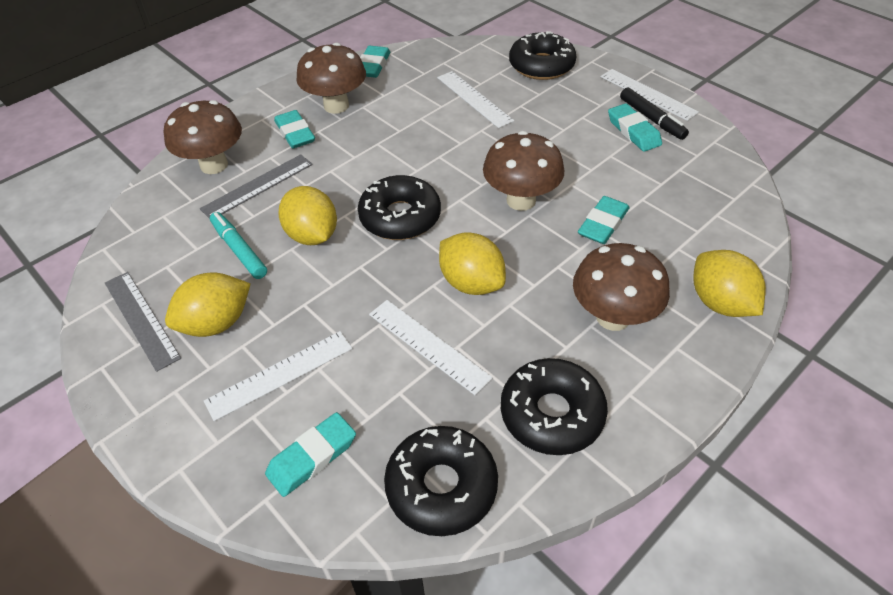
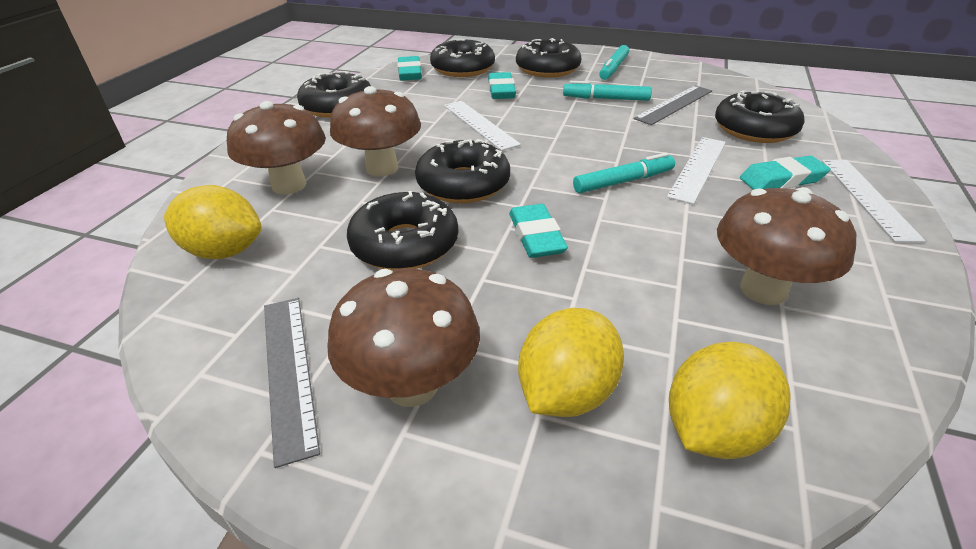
black donut: [358,175,441,240] [384,426,498,536] [501,358,608,455] [509,31,576,80] = 4 -> [297,71,371,118] [347,191,459,270] [415,139,510,203] [430,39,495,77] [516,38,581,78] [715,90,805,143] = 6
black marker: [620,87,689,140] = 1 -> none = 0
turquoise eraser: [265,412,356,497] [274,110,315,148] [360,46,390,78] [578,196,630,244] [608,103,662,152] = 5 -> [397,56,422,81] [488,72,516,99] [509,204,568,258] [740,156,831,190] = 4
turquoise marker: [210,212,267,279] = 1 -> [563,81,652,101] [573,153,675,193] [599,45,629,80] = 3
white ruler: [204,331,353,421] [369,300,493,395] [437,71,514,128] [600,69,699,121] = 4 -> [444,101,521,151] [667,137,726,204] [822,160,926,242] = 3
yellow lemon: [165,273,250,337] [278,186,337,245] [439,232,506,295] [693,250,766,317] = 4 -> [164,185,262,259] [518,308,624,417] [669,342,791,459] = 3

